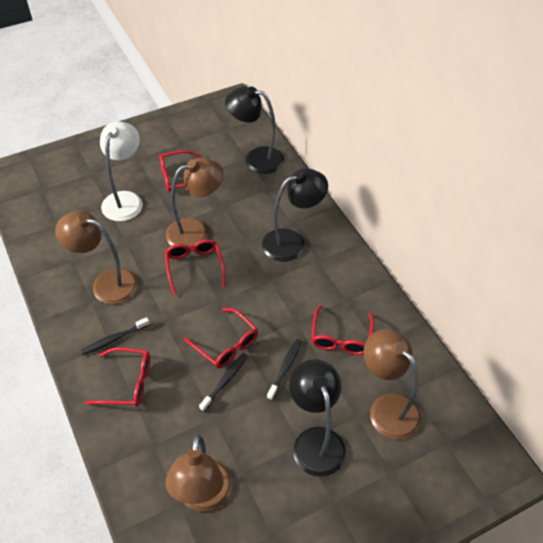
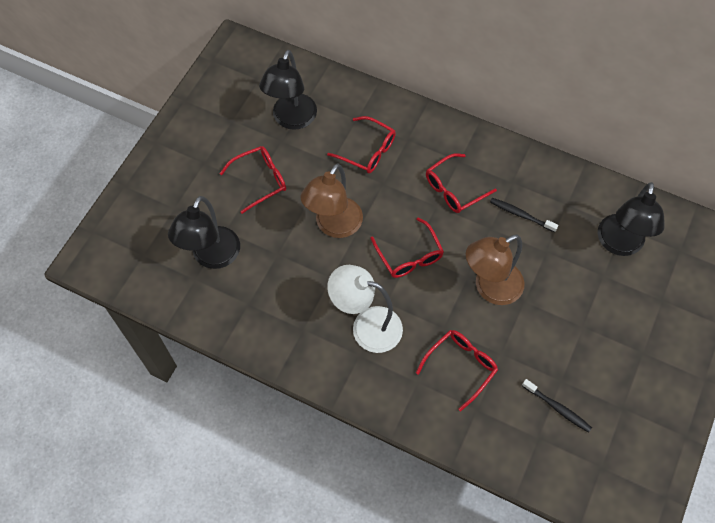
black toothbrush: [81,317,150,355] [199,353,248,412] [267,339,302,401] = 3 -> [490,198,559,232] [522,379,592,433] = 2
brown lamp: [55,211,138,305] [165,434,233,512] [166,158,224,250] [364,329,421,440] = 4 -> [300,164,363,238] [466,235,524,305] = 2

